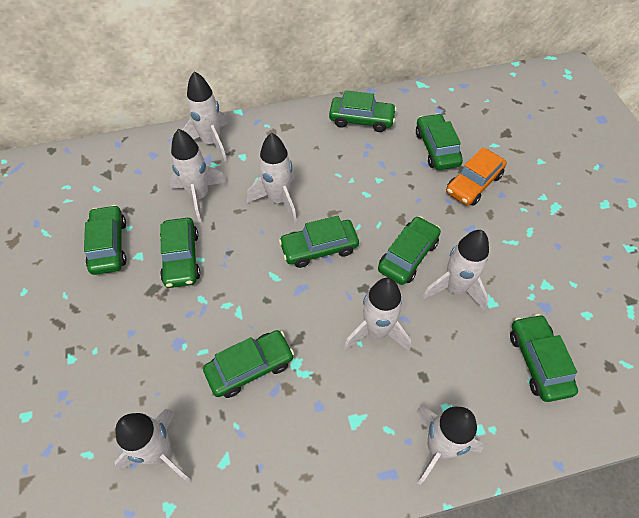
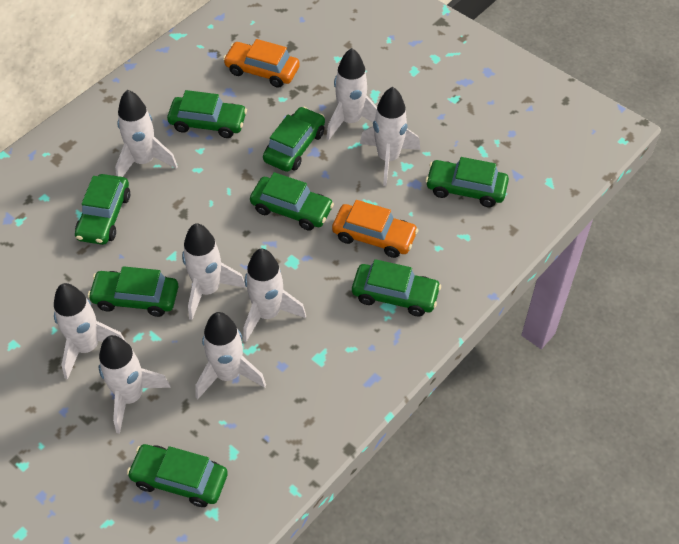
orange car: [446,147,507,206] = 1 -> [223,39,300,88] [332,200,418,258] = 2
white rocket: [115,409,191,483] [169,129,227,222] [182,71,228,161] [247,133,297,223] [344,278,411,351] [416,406,483,485] [422,230,489,311] = 7 -> [54,283,126,380] [99,335,171,434] [115,90,178,177] [182,223,246,320] [195,312,266,399] [243,248,306,342] [327,48,377,140] [360,87,420,186] = 8

